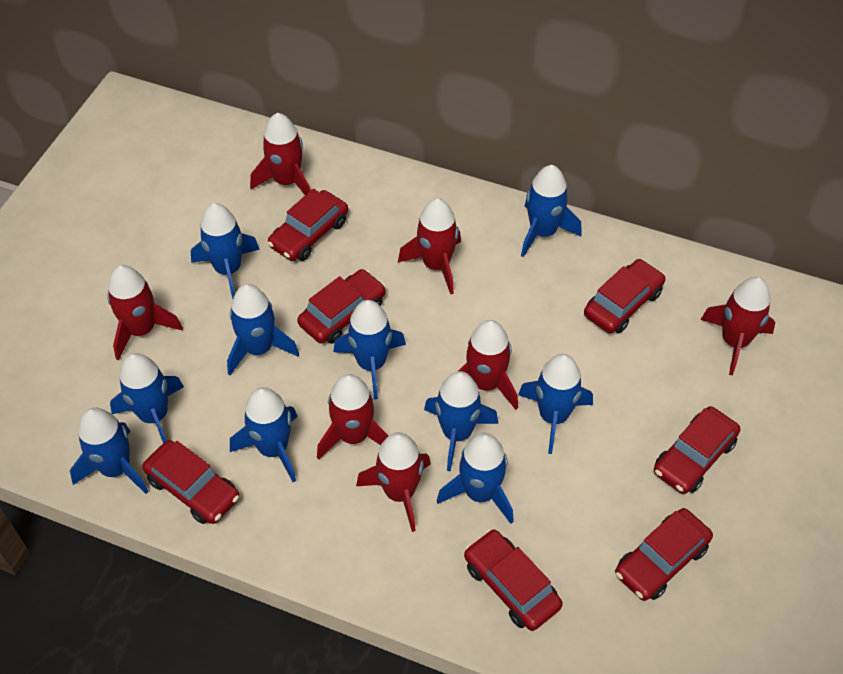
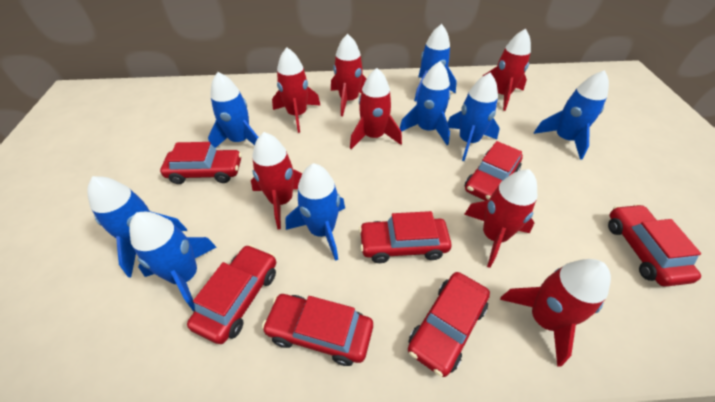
blue rocket: [70,407,149,494] [110,353,184,443] [191,203,260,299] [227,284,299,375] [230,387,297,482] [334,300,406,399] [424,371,498,471] [437,433,514,524] [518,354,593,454] [521,165,582,257] = 10 -> [87,176,187,277] [129,212,216,311] [208,72,258,148] [285,163,345,261] [400,61,450,145] [414,24,457,101] [448,73,500,161] [534,70,609,160] = 8

